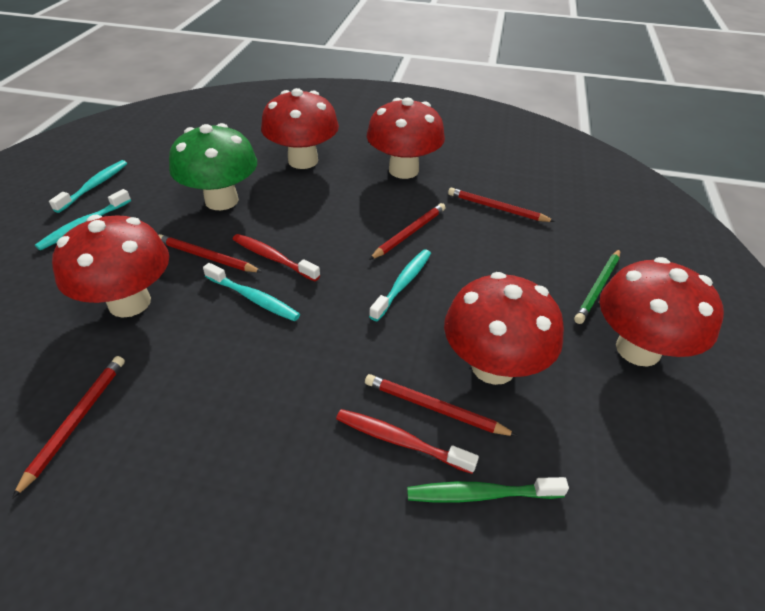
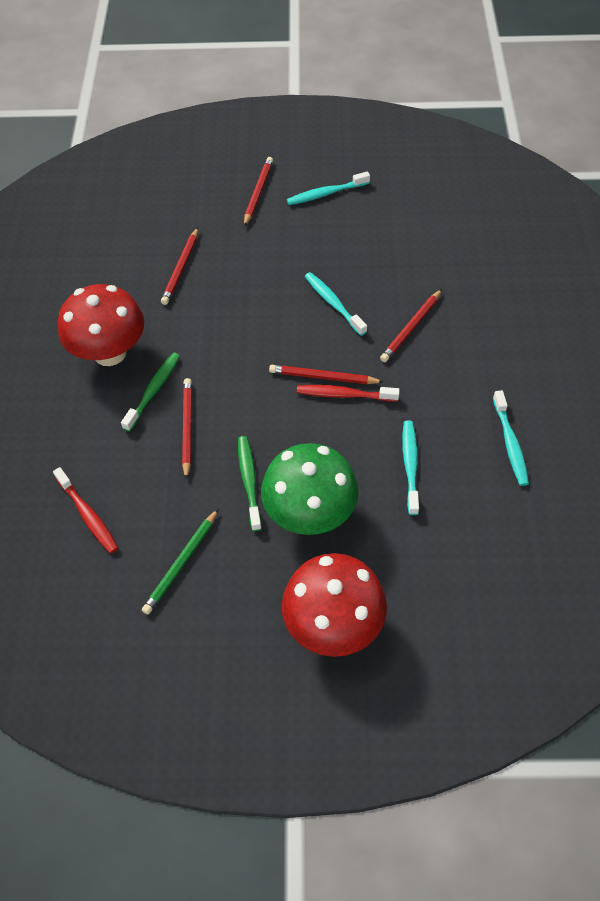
green toothbrush: [407,477,569,503] = 1 -> [121,353,180,432] [238,436,262,531] = 2
red mushroom: [52,215,169,318] [261,88,339,169] [367,98,445,179] [444,272,564,385] [600,257,724,367] = 5 -> [58,284,144,366] [282,553,387,657] = 2

